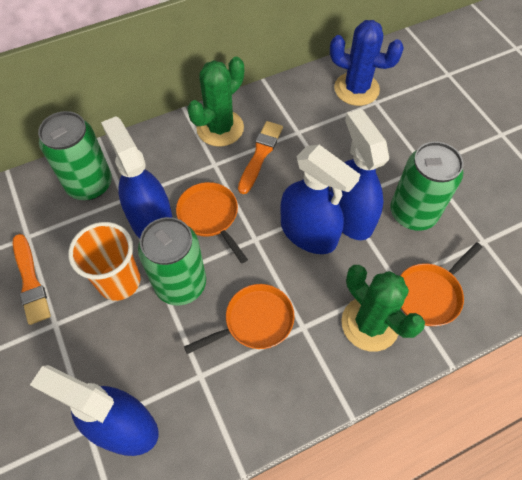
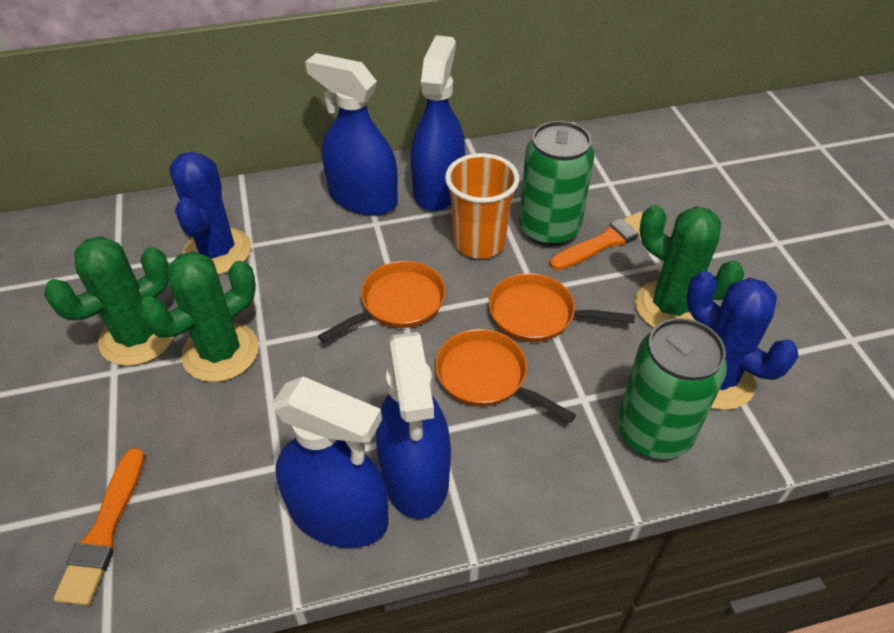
blue cactus: [330,20,404,106] = 1 -> [169,151,251,274] [687,271,799,410] = 2
green cactus: [187,57,244,147] [341,265,425,352] = 2 -> [44,236,174,366] [139,251,259,382] [635,205,744,328] = 3
green can: [38,111,112,200] [138,217,206,306] [390,142,464,231] = 3 -> [519,121,594,246] [617,318,727,459] = 2

